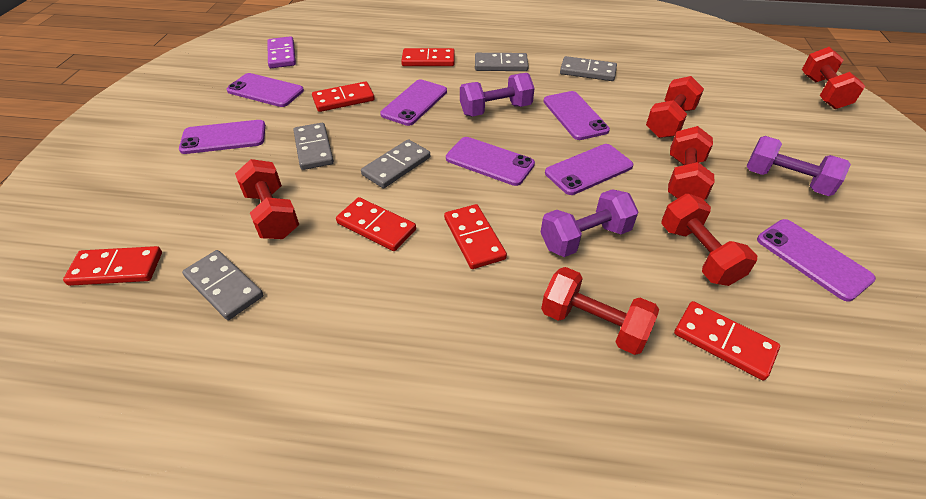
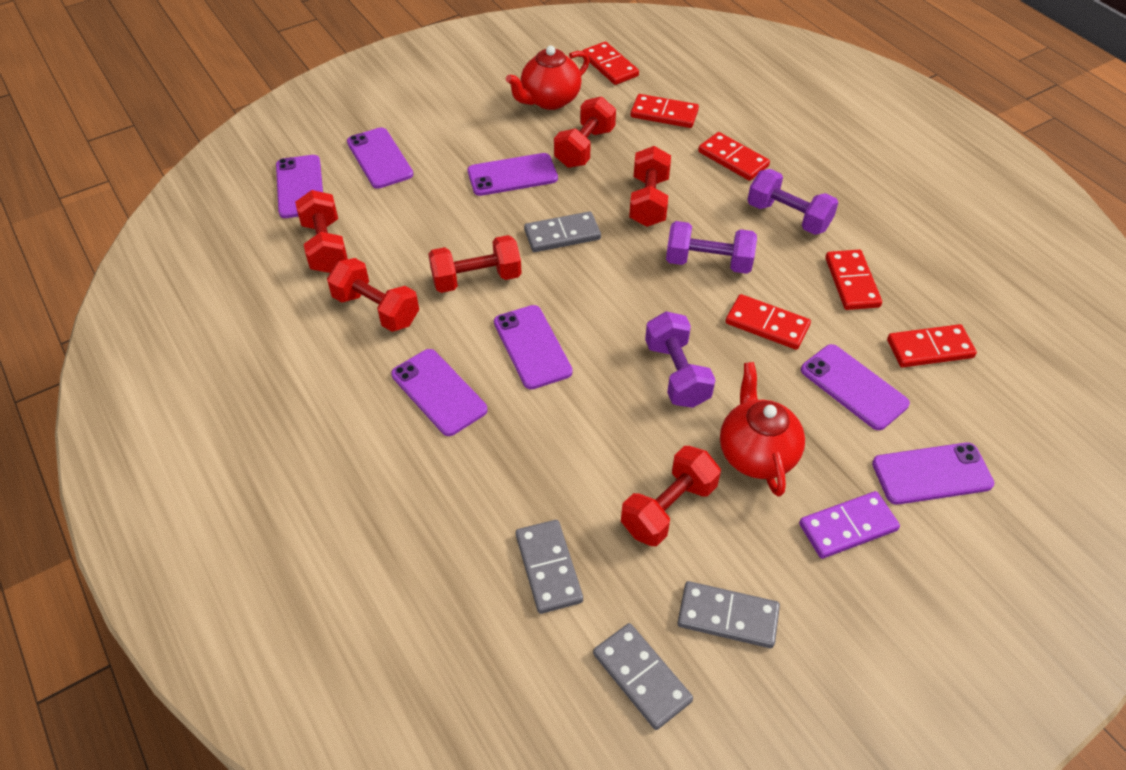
grey domino: [182,250,263,320] [293,123,334,170] [361,139,430,188] [475,53,529,71] [560,56,617,81] = 5 -> [516,520,583,614] [524,211,601,252] [593,623,693,730] [678,581,780,648] = 4
red teapot: none = 0 -> [506,46,589,110] [720,362,805,497] = 2

